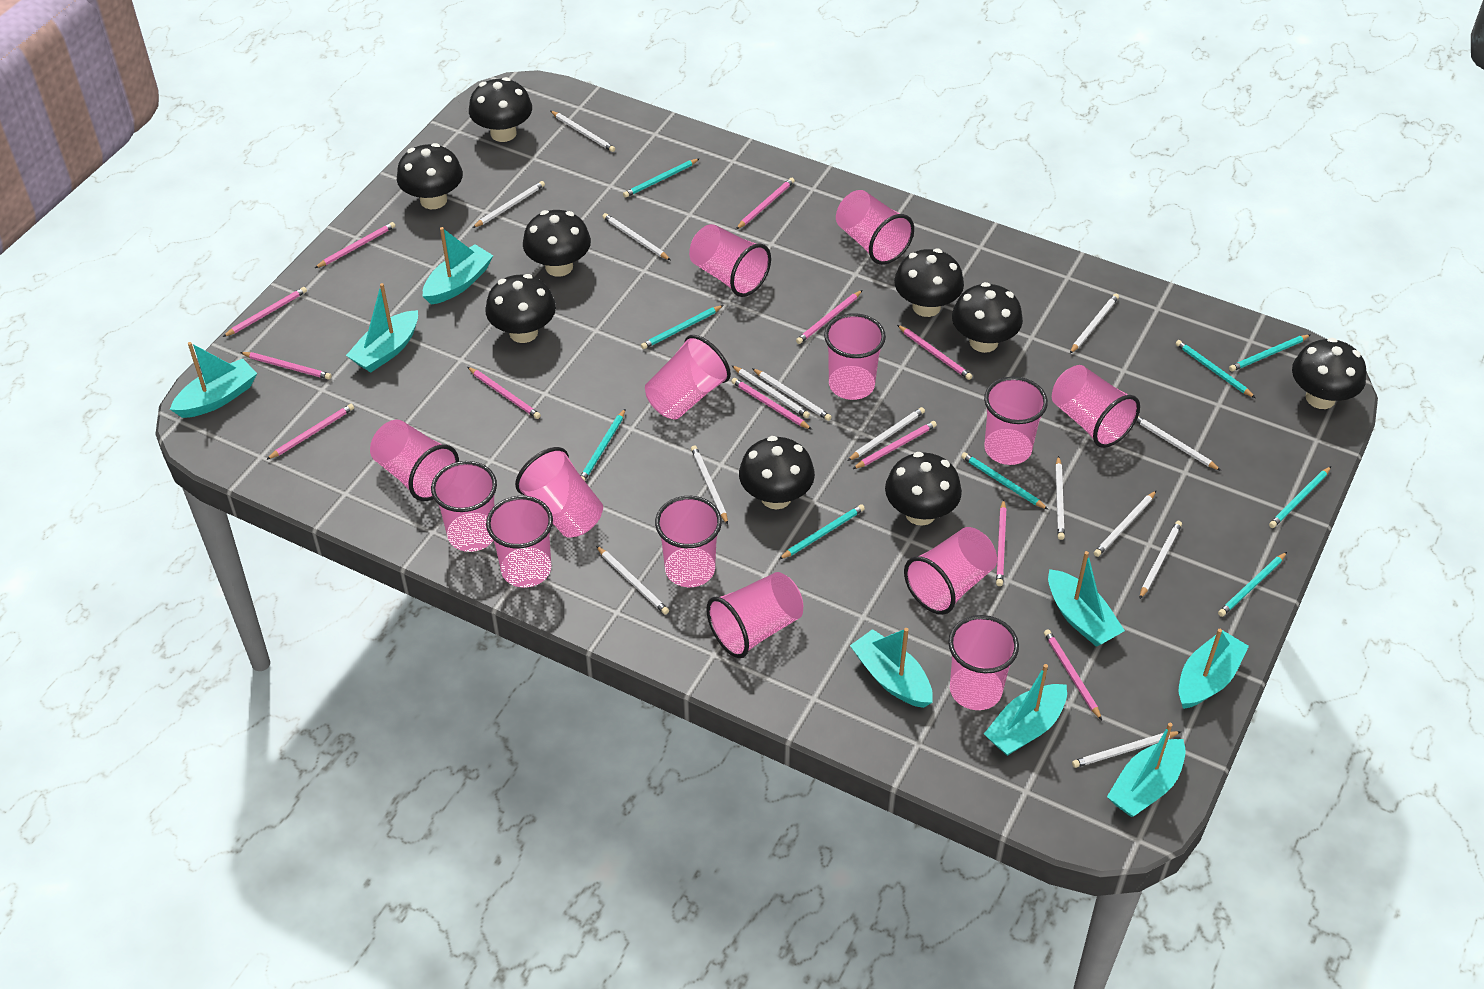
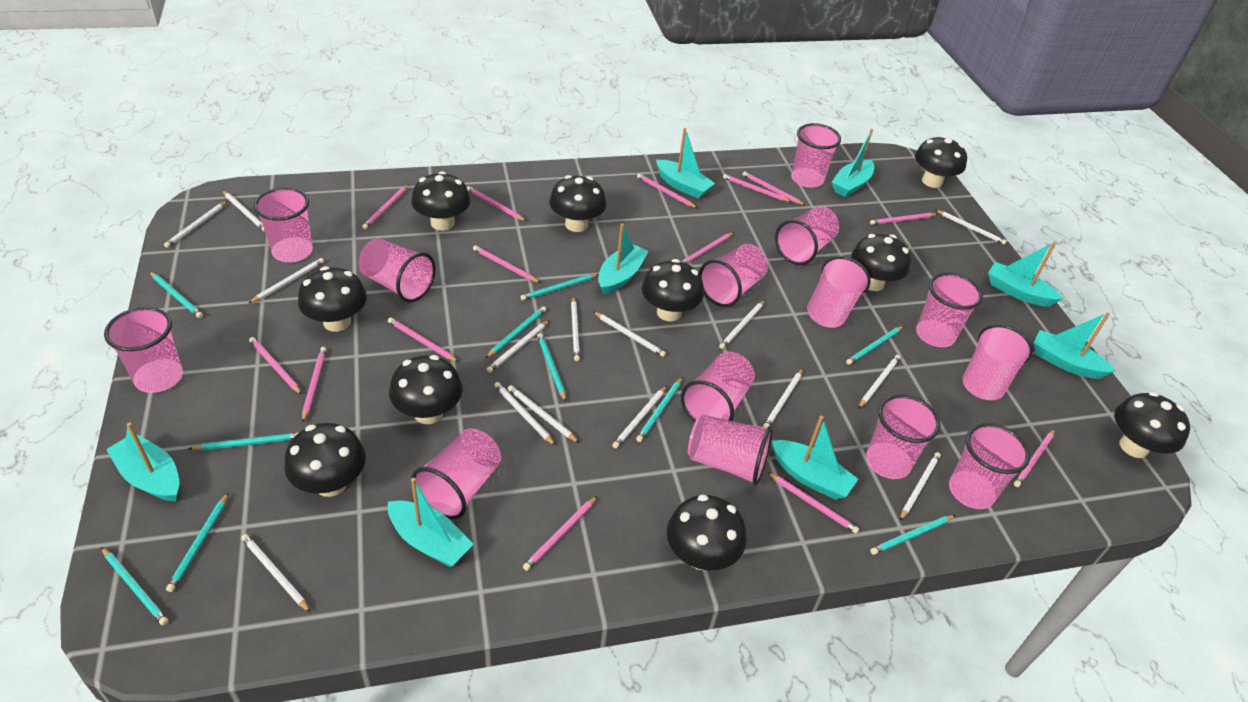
black mushroom: [397,143,463,209] [469,77,532,142] [485,274,556,343] [523,210,591,277] [739,436,815,509] [885,452,962,526] [894,248,964,317] [952,282,1023,353] [1292,338,1366,409] = 9 -> [284,423,366,497] [298,266,367,332] [389,355,463,424] [411,171,470,231] [549,175,606,232] [642,259,704,322] [667,494,747,570] [851,234,911,291] [915,136,967,188] [1115,392,1190,458] = 10
pink pencil: [223,287,307,337] [240,352,332,380] [266,404,354,460] [315,222,395,268] [468,367,541,419] [731,378,812,430] [736,178,795,229] [796,290,862,344] [853,421,937,469] [897,325,972,380] [996,499,1007,586] [1044,629,1102,720] = 12 -> [249,337,302,395] [302,347,326,422] [362,184,409,229] [388,318,458,362] [467,186,526,221] [473,245,540,283] [523,496,597,571] [637,173,697,208] [681,232,734,264] [723,174,792,202] [742,171,805,205] [767,472,859,534] [870,213,937,225] [1014,429,1055,487] = 14
turquoise pencil: [580,408,626,481] [623,158,700,198] [641,305,724,349] [779,504,865,559] [961,452,1048,510] [1175,340,1255,398] [1218,552,1287,617] [1229,334,1311,371] [1269,466,1331,528] = 9 -> [101,547,168,626] [149,271,203,318] [166,492,229,592] [188,433,298,451] [486,306,546,358] [520,274,599,301] [537,333,566,402] [636,377,682,442] [846,326,904,365] [870,515,956,555] = 10
white pencil: [473,181,545,228] [551,111,615,152] [596,546,669,615] [602,213,670,260] [691,446,728,525] [731,365,810,418] [752,368,831,421] [847,407,925,461] [1055,456,1065,540] [1070,294,1119,354] [1072,731,1181,768] [1094,490,1157,557] [1136,416,1221,471] [1139,521,1182,599] = 14 -> [164,201,227,248] [222,190,265,232] [241,534,311,613] [248,258,324,304] [486,320,549,373] [494,382,555,446] [508,385,579,443] [571,296,580,361] [593,311,666,357] [612,386,667,449] [719,300,765,349] [763,369,803,428] [858,355,900,409] [900,452,941,521] [936,210,1007,245] = 15

